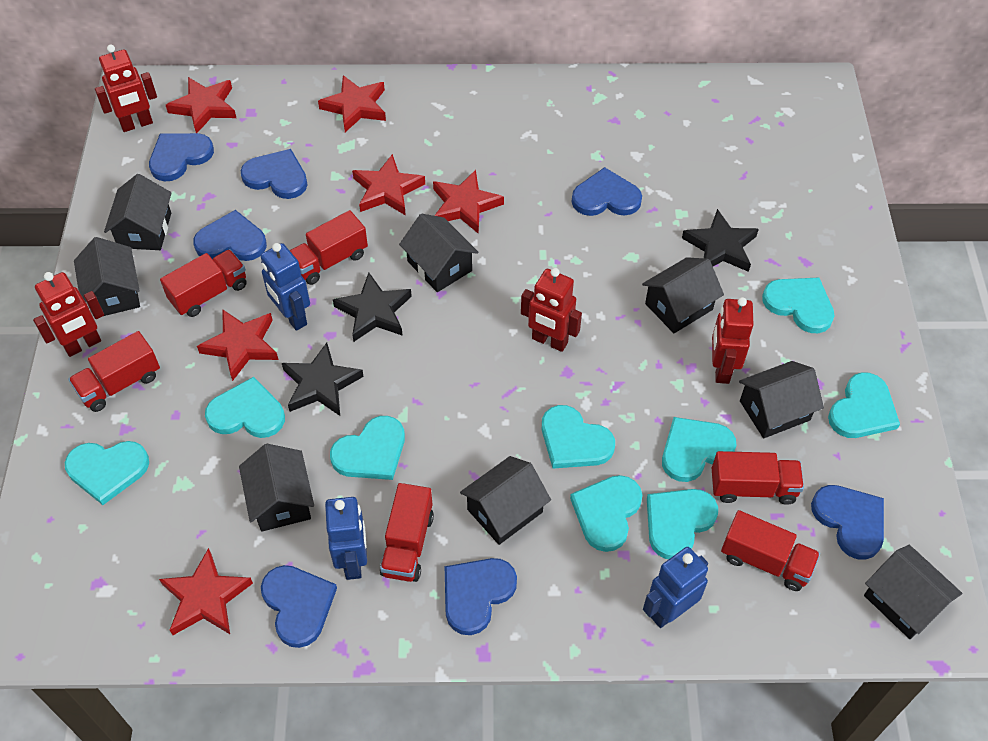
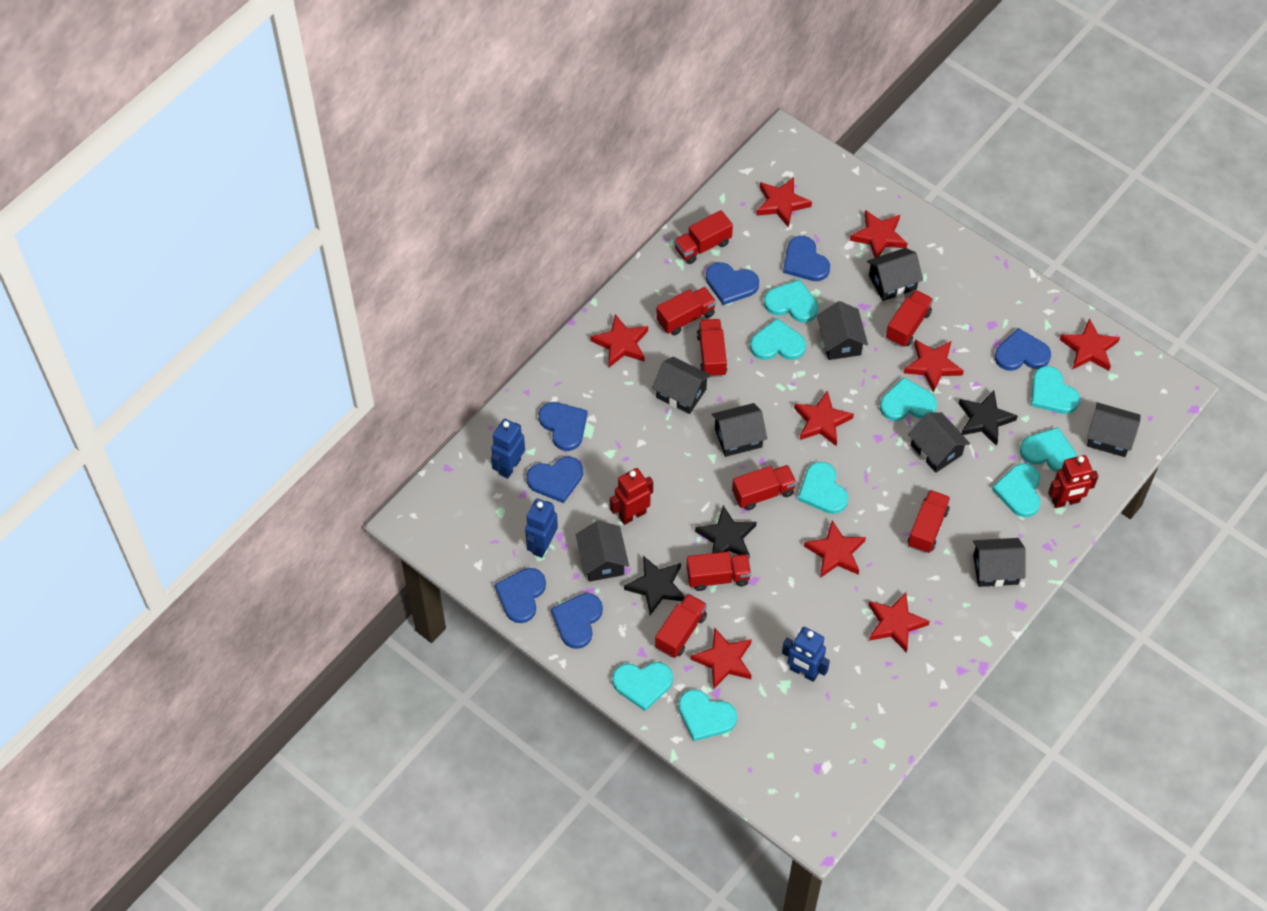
red robot: [33,272,104,357] [95,44,157,132] [521,268,582,352] [712,297,754,384] = 4 -> [610,468,653,525] [1048,455,1099,508] = 2
red star: [159,548,253,635] [166,77,236,133] [197,309,279,381] [318,75,386,132] [352,154,425,216] [433,170,504,234] = 6 -> [591,314,648,367] [691,627,752,690] [756,177,812,228] [794,390,854,446] [804,520,866,578] [850,210,908,258] [868,592,930,653] [904,339,964,393] [1060,318,1120,371] = 9
red truck: [68,331,160,412] [160,249,247,317] [290,210,368,285] [380,483,434,582] [712,451,804,505] [721,510,820,591] = 6 -> [655,594,707,658] [656,287,716,335] [674,210,733,264] [687,552,751,591] [697,319,727,377] [732,465,797,510] [886,290,933,347] [908,490,950,553] = 8

